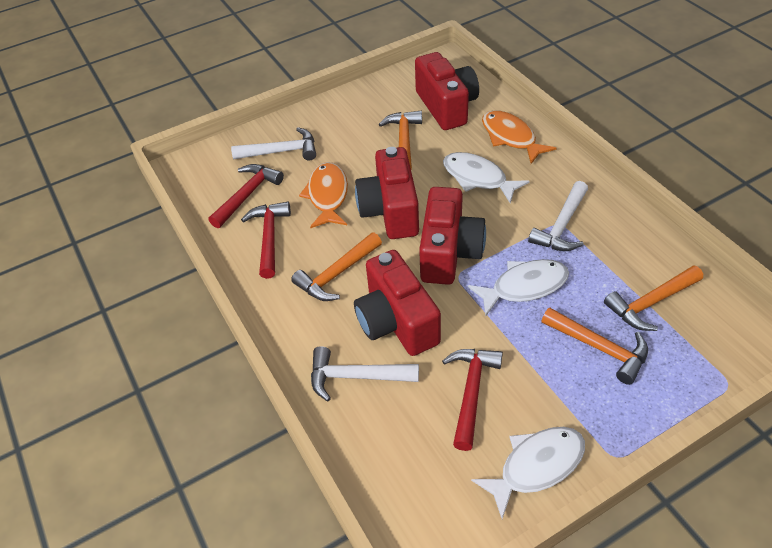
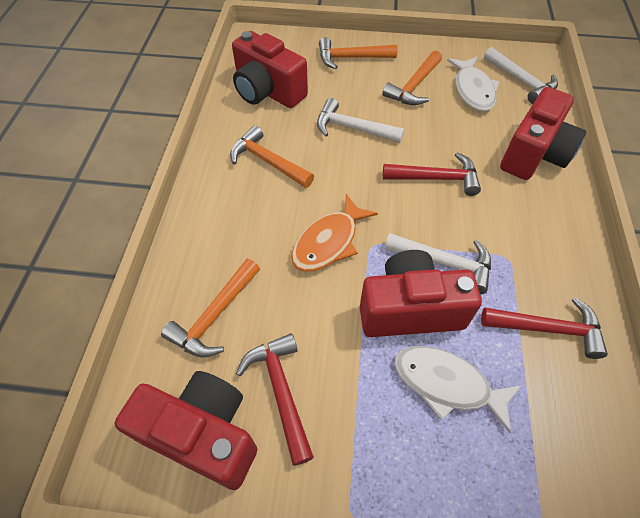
orange fish: [299,162,348,228] [482,110,557,164] = 2 -> [291,194,378,272] = 1
white fish: [443,152,529,203] [468,259,569,316] [471,427,585,519] = 3 -> [395,346,522,433] [447,56,500,111] = 2

